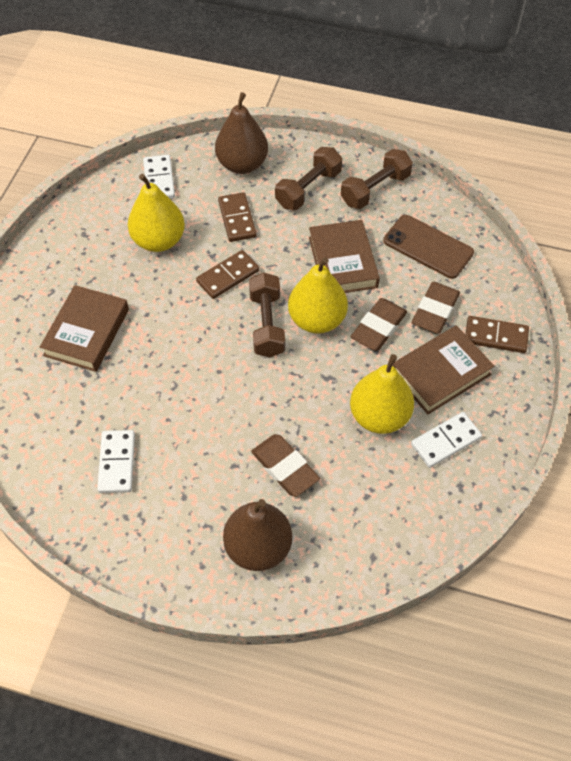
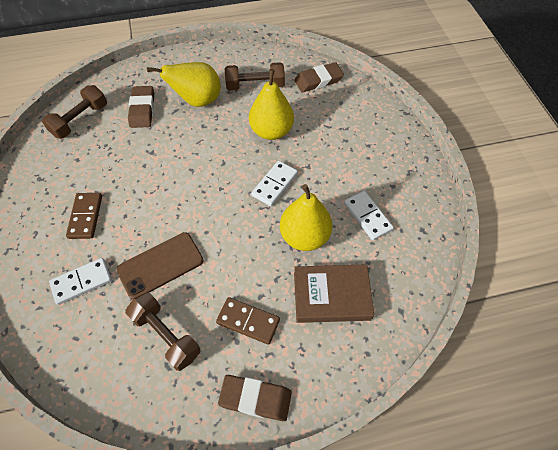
brown book: [40,285,129,372] [309,220,380,293] [392,325,494,414] = 3 -> [294,264,374,323] = 1
brown domino: [196,250,259,299] [218,192,257,242] [465,316,529,353] = 3 -> [66,193,102,239] [216,297,280,345] = 2
brown pear: [215,92,268,174] [223,499,292,571] = 2 -> none = 0

